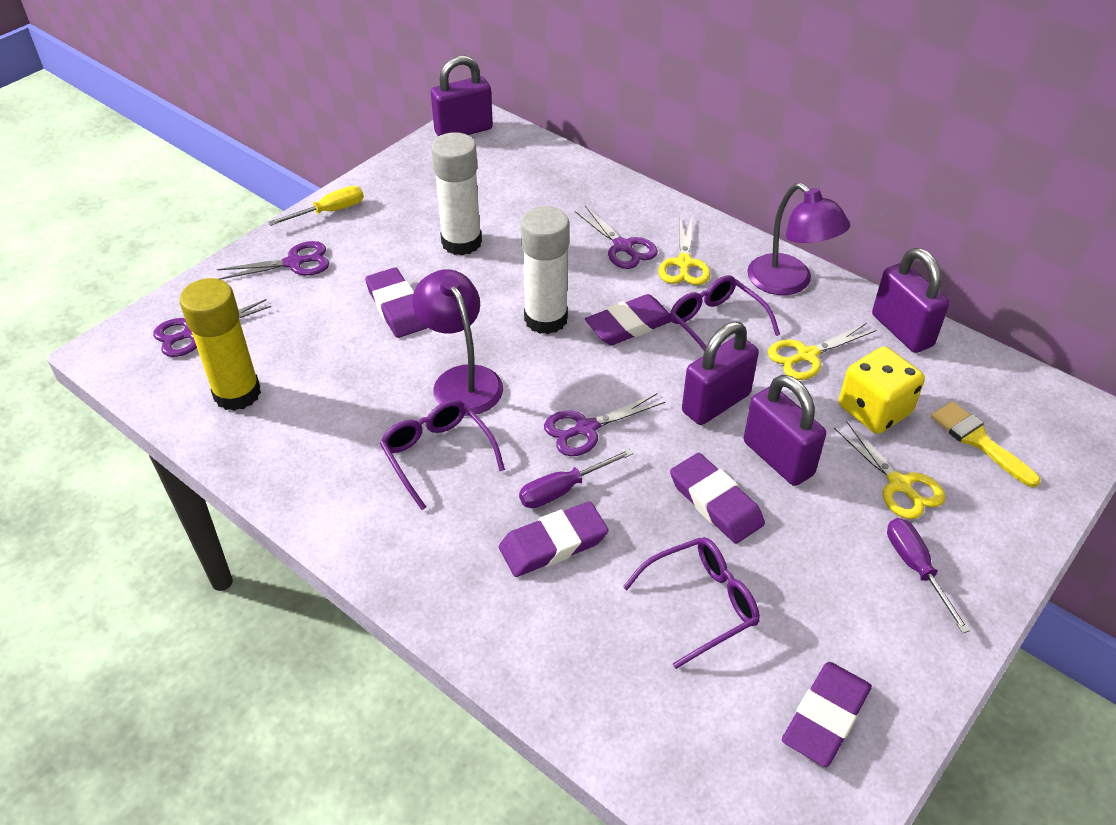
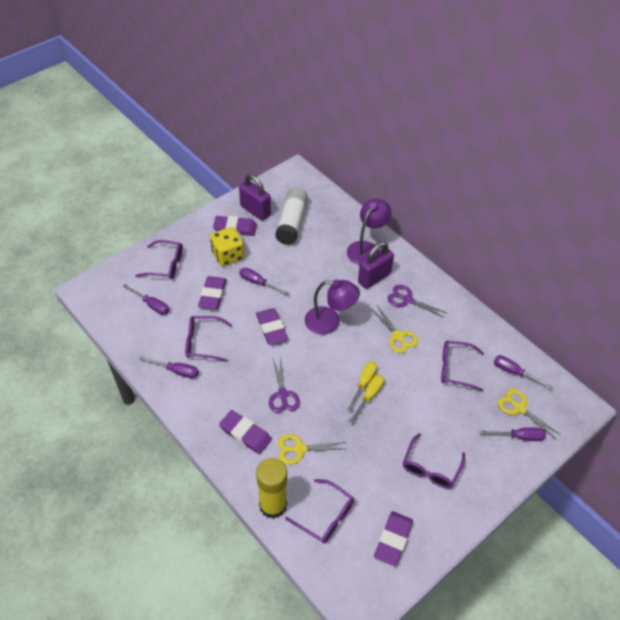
purple glasses: [380,400,505,510] [623,537,760,669] [670,275,780,352] = 3 -> [135,240,183,279] [185,316,232,362] [285,479,354,544] [403,433,465,488] [441,341,484,392] = 5
purple padlock: [431,56,493,137] [682,322,759,425] [744,375,826,486] [872,248,950,353] = 4 -> [239,174,271,221] [358,242,394,289] = 2
purple scissors: [153,299,271,357] [217,241,329,280] [544,393,665,456] [575,206,658,269] = 4 -> [269,356,300,413] [387,285,447,318] = 2
purple screwdriver: [519,449,633,508] [887,518,970,633] = 2 -> [123,284,169,315] [139,357,199,378] [239,268,289,296] [480,427,546,441] [494,355,553,389] = 5
white glue stick: [431,132,482,255] [521,206,569,334] = 2 -> [275,187,308,245] = 1
yellow brush: [931,401,1040,487] = 1 -> none = 0
yellow screwdriver: [268,186,364,226] = 1 -> [346,361,377,412] [348,374,384,424] = 2

